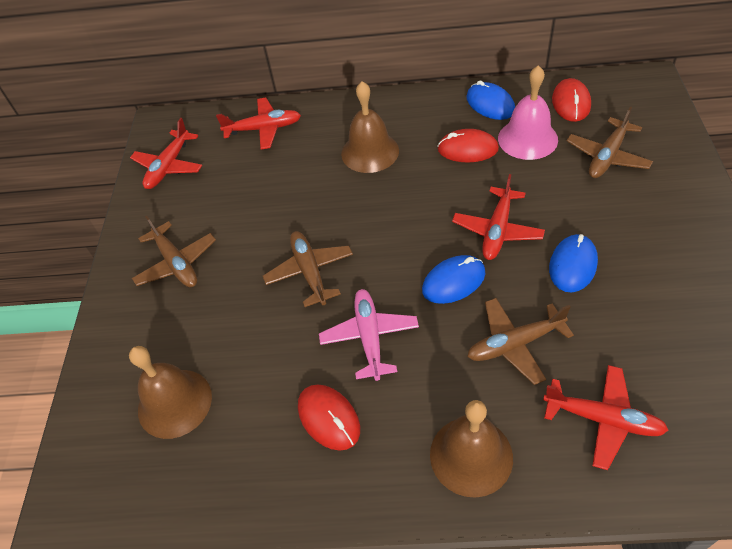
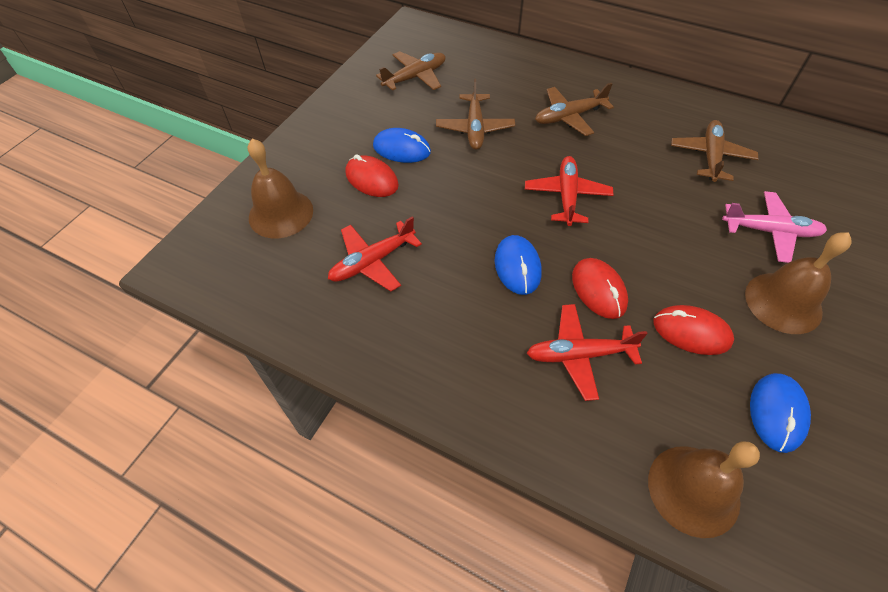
pink bell: [498,65,558,160] = 1 -> none = 0
red plane: [130,118,202,189] [216,98,301,149] [452,174,545,260] [543,365,668,470] = 4 -> [328,216,422,291] [525,156,614,226] [527,304,648,401] = 3

